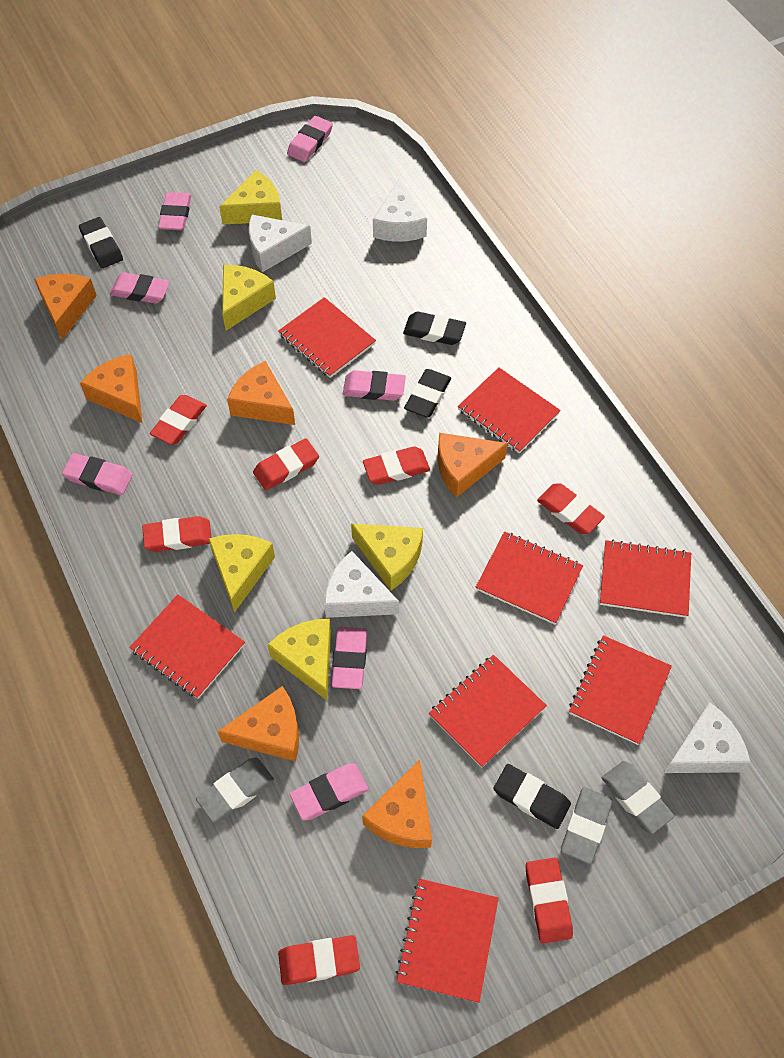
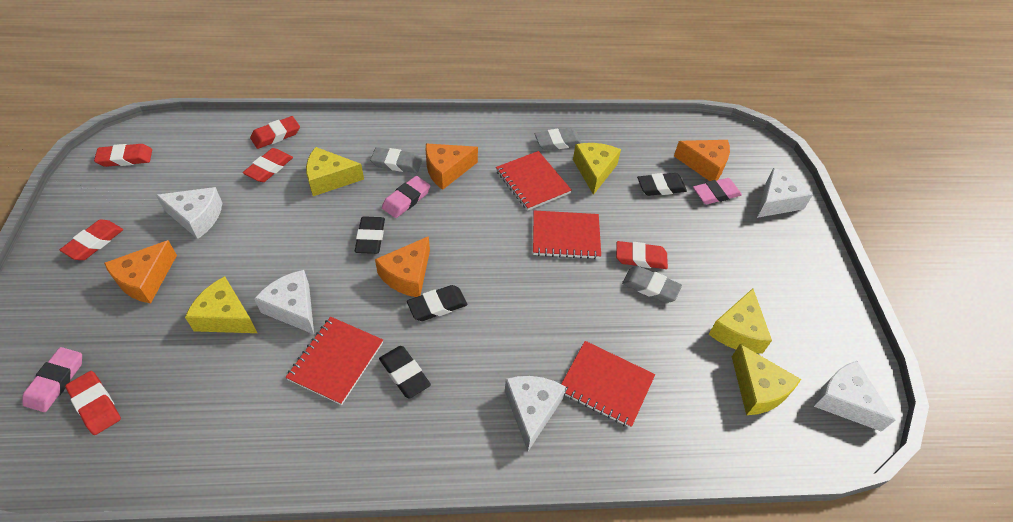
orange cheese: [34,274,97,340] [80,354,142,423] [218,686,299,762] [227,361,295,425] [362,759,432,848] [437,433,508,498] = 6 -> [104,240,177,303] [375,236,430,297] [426,143,478,190] [674,140,730,181] = 4
pink eraser: [62,453,133,495] [110,272,170,304] [158,192,191,231] [287,116,333,162] [290,763,369,821] [331,627,367,689] [343,370,406,401] = 7 -> [23,347,82,412] [382,176,430,218] [693,178,742,204] = 3
red eraser: [142,516,211,552] [150,395,207,445] [253,438,319,490] [278,935,360,985] [363,446,430,485] [526,858,573,944] [537,483,605,534] = 7 -> [60,219,123,260] [65,371,121,435] [94,144,152,167] [243,148,293,182] [250,116,300,149] [616,241,668,269] = 6
red notebook: [129,594,245,699] [278,297,376,378] [396,879,499,1003] [429,655,547,768] [458,367,561,453] [476,531,583,625] [569,635,672,745] [600,540,691,618] = 8 -> [286,317,383,405] [496,151,572,211] [533,210,601,259] [561,341,655,428] = 4
white cheese: [249,214,312,272] [324,551,399,618] [373,180,427,242] [664,702,751,773] = 4 -> [156,187,222,239] [254,270,314,334] [505,376,566,451] [757,168,813,218] [814,361,895,432] = 5

